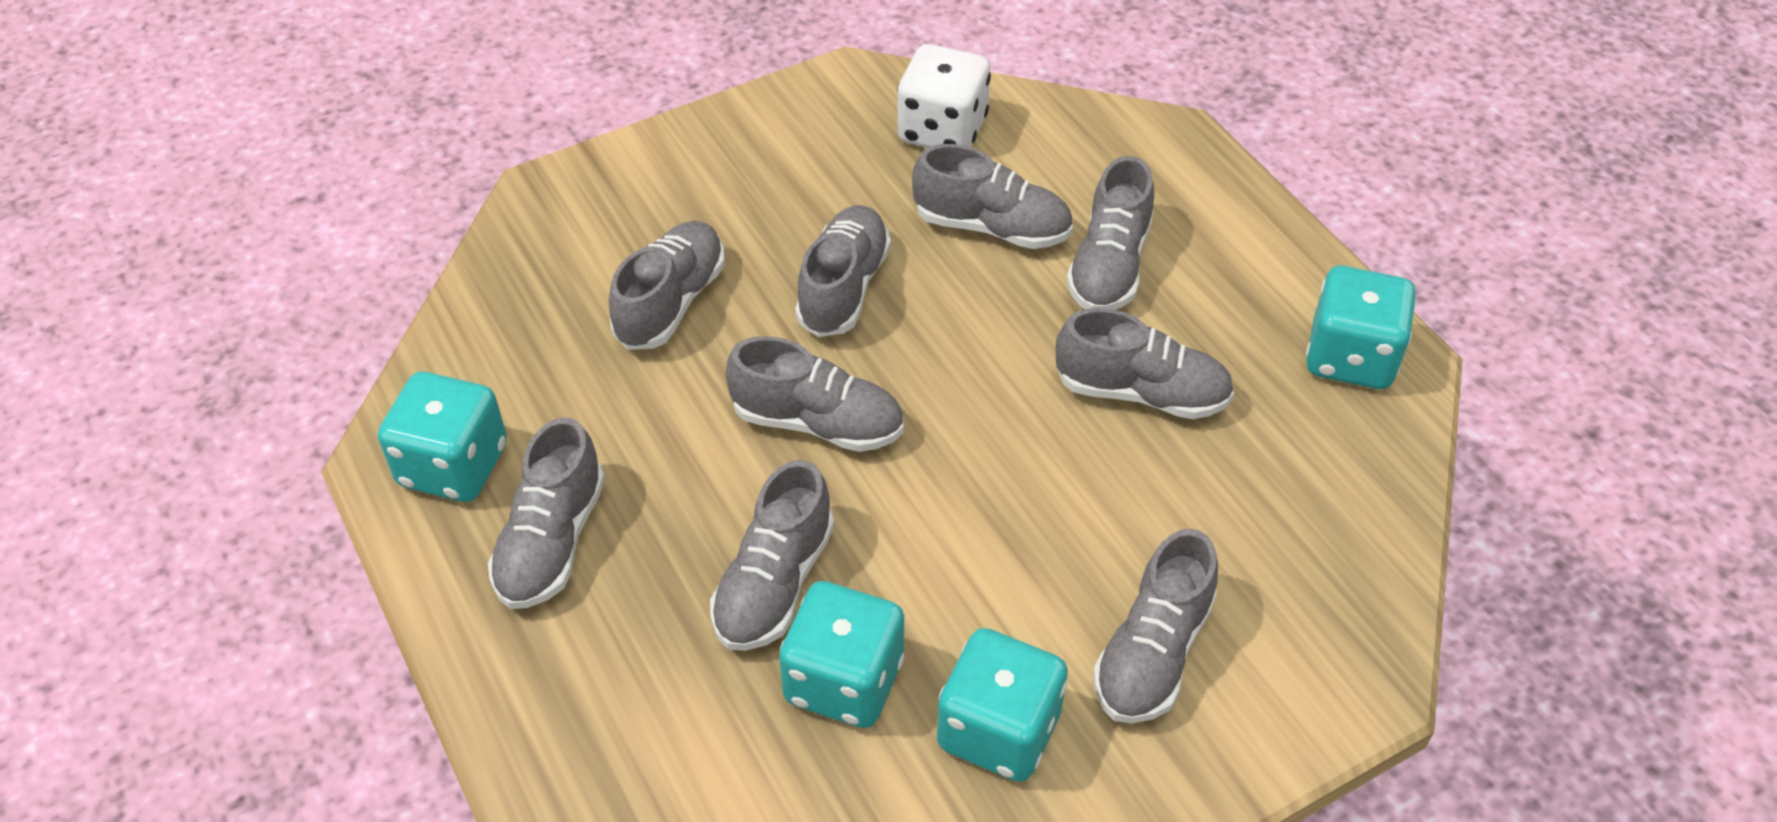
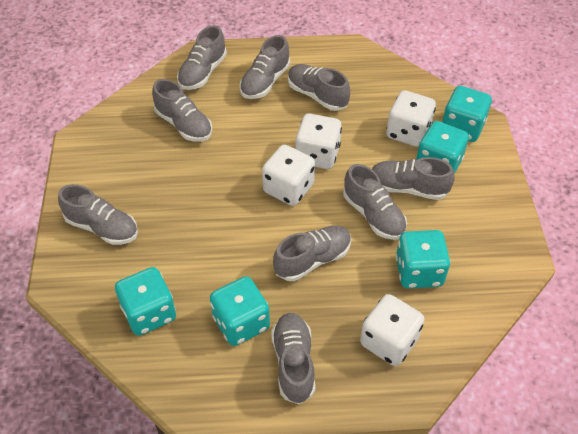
turquoise dice: [378,372,507,502] [779,581,905,728] [937,628,1068,782] [1306,266,1416,389] = 4 -> [115,267,176,336] [210,276,270,346] [396,230,450,289] [416,121,469,174] [442,86,492,142] = 5
white dice: [897,44,991,148] = 1 -> [262,145,315,206] [296,114,342,169] [360,294,424,366] [386,90,436,147] = 4

